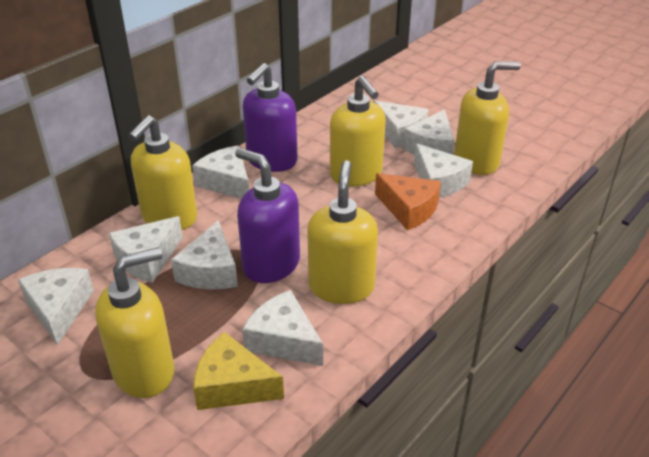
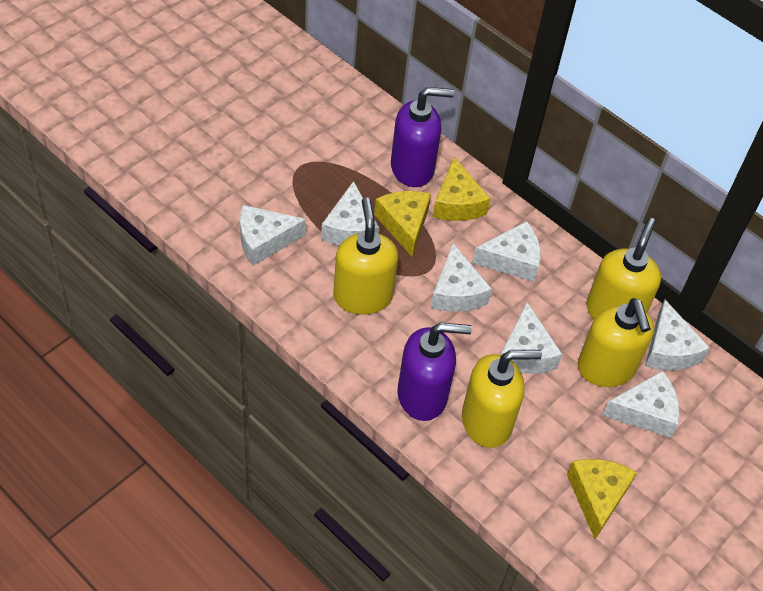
orange cheese: [375,173,441,230] = 1 -> none = 0
white cheese: [18,268,94,346] [109,216,183,283] [171,220,238,289] [192,146,249,199] [242,290,323,366] [373,100,429,148] [402,109,455,155] [414,143,473,198] = 8 -> [240,205,306,266] [321,181,380,245] [431,243,492,312] [472,221,541,282] [501,302,562,374] [603,371,680,438] [645,300,710,370] = 7
yellow cheese: [193,332,284,410] = 1 -> [374,191,431,257] [433,157,491,221] [567,459,637,539] = 3
yellow soap dispenser: [95,247,174,398] [128,115,198,230] [307,160,378,304] [330,76,386,186] [454,61,521,175] = 5 -> [333,197,398,315] [462,350,542,448] [578,298,654,387] [586,218,661,319] = 4

